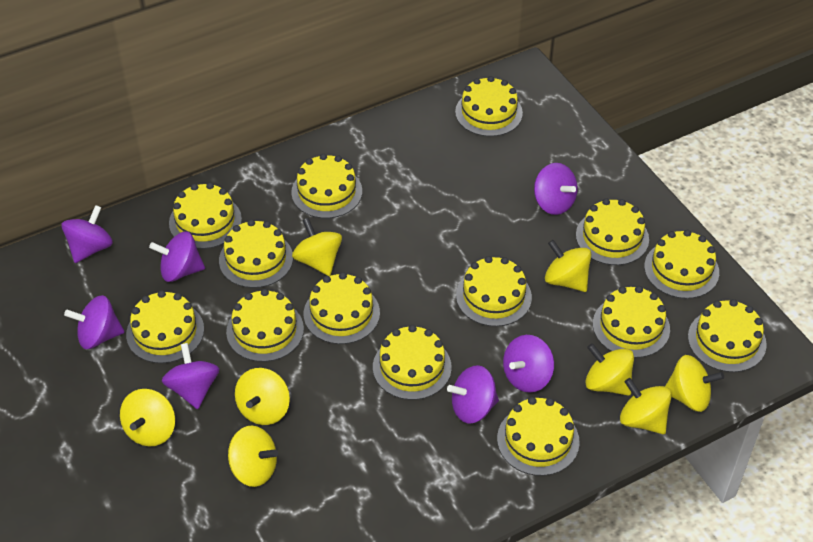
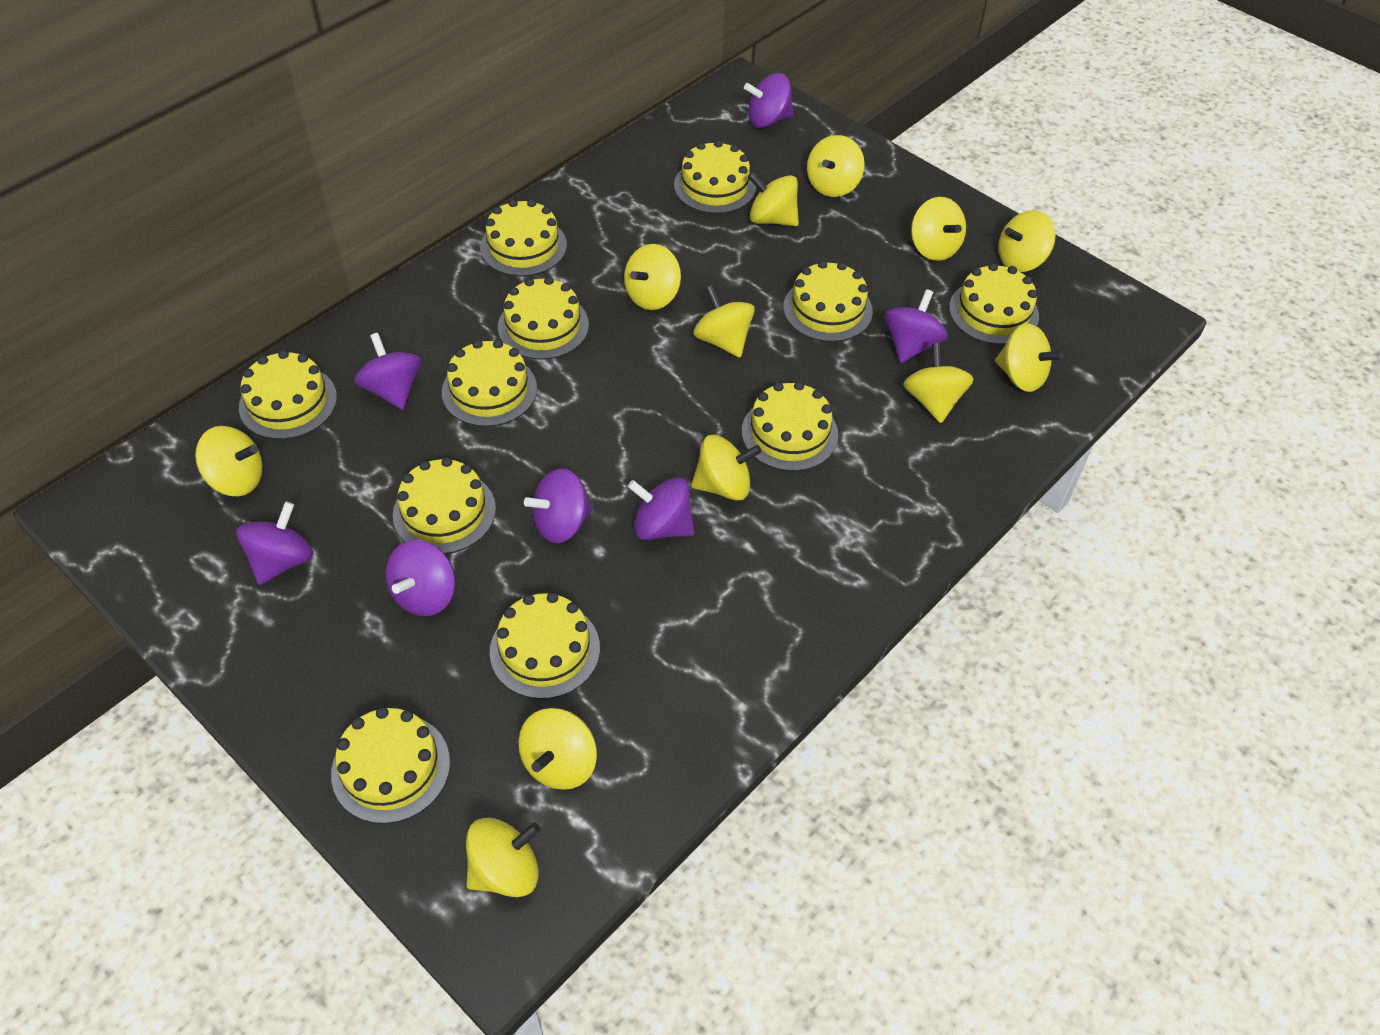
yellow cake: [126,290,204,363] [169,183,242,249] [219,219,293,288] [226,289,304,362] [291,154,362,218] [304,272,380,344] [373,325,452,400] [455,76,523,137] [456,256,532,327] [497,397,580,476] [576,198,649,265] [593,286,670,358] [644,230,719,299] [688,299,767,372] = 14 -> [239,350,337,439] [331,707,450,824] [393,457,496,554] [442,340,537,427] [480,199,567,276] [490,592,600,699] [498,276,589,360] [674,140,756,214] [742,381,838,471] [783,260,873,342] [949,263,1039,345] = 11
yellow spinning top: [120,389,175,447] [228,425,278,487] [235,368,290,425] [292,218,342,276] [545,240,591,292] [585,343,634,396] [620,378,672,434] [665,355,724,412] = 8 -> [195,426,263,496] [466,818,541,897] [519,708,597,790] [624,244,681,310] [691,435,762,501] [693,285,755,357] [748,172,799,226] [807,135,865,197] [903,343,974,423] [911,197,966,261] [995,324,1064,392] [998,210,1056,272] = 12

